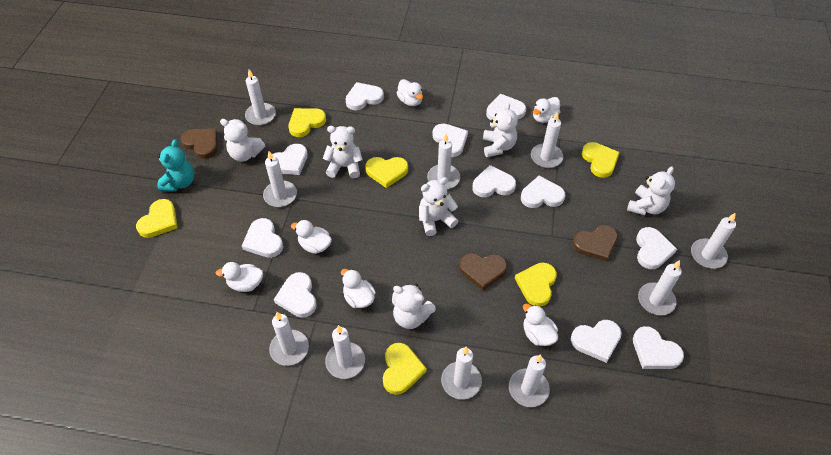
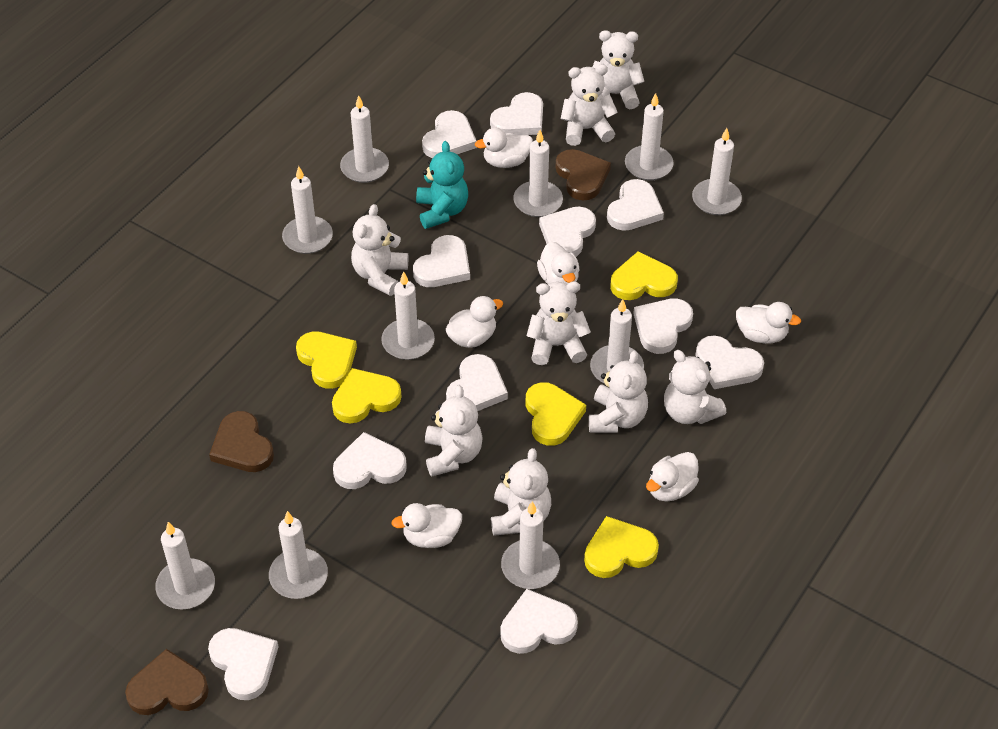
white teddy bear: [220,119,265,162] [323,126,363,179] [392,284,436,329] [419,177,458,236] [483,102,518,157] [627,167,675,215] = 6 -> [351,204,408,296] [425,385,483,477] [491,448,551,536] [526,281,591,365] [561,64,618,146] [589,351,648,433] [592,30,644,109] [664,350,726,424] = 8
yellow heart: [136,199,178,238] [288,108,326,137] [365,157,408,188] [383,343,427,395] [515,263,557,307] [582,142,620,178] = 6 -> [296,331,357,389] [332,368,402,424] [525,382,586,446] [584,516,659,578] [610,251,678,300] = 5

